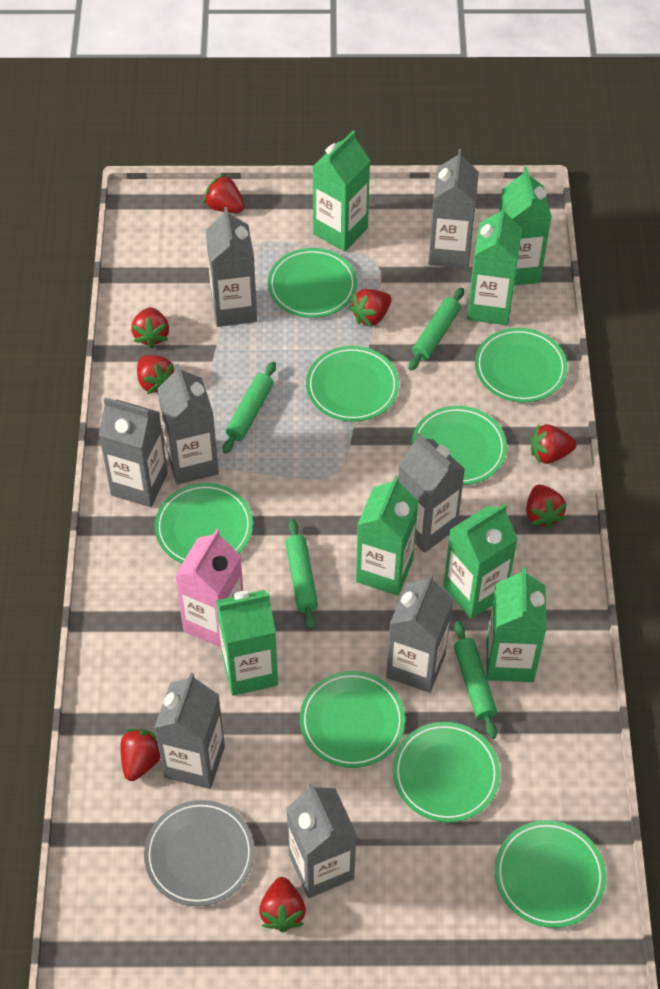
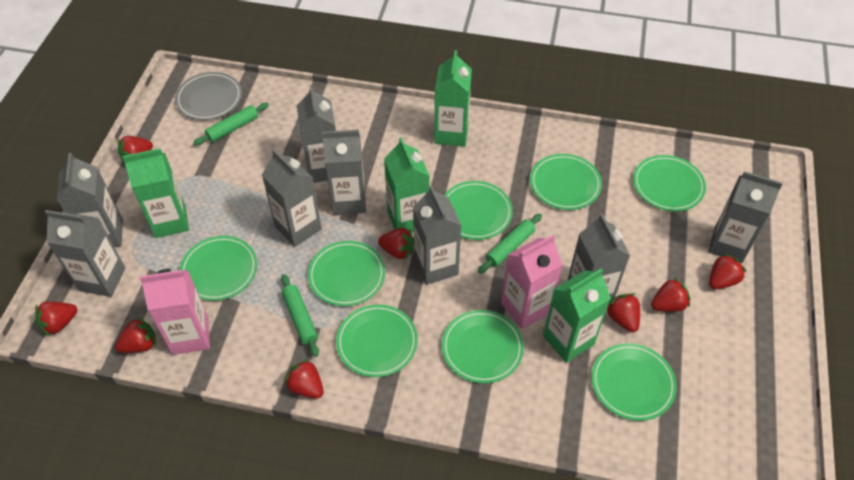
green carton: [216,590,278,696] [313,131,370,252] [356,476,419,596] [443,504,518,619] [467,205,522,325] [486,567,547,682] [499,167,551,285] = 7 -> [122,148,189,238] [384,137,430,232] [434,50,472,147] [543,268,611,363] = 4
green rolling pin: [223,362,276,454] [285,519,318,630] [409,288,464,371] [454,621,497,739] = 4 -> [193,103,269,145] [281,274,319,357] [478,214,542,274] = 3
pink carton: [175,529,243,647] = 1 -> [140,269,210,355] [501,234,563,329] = 2

